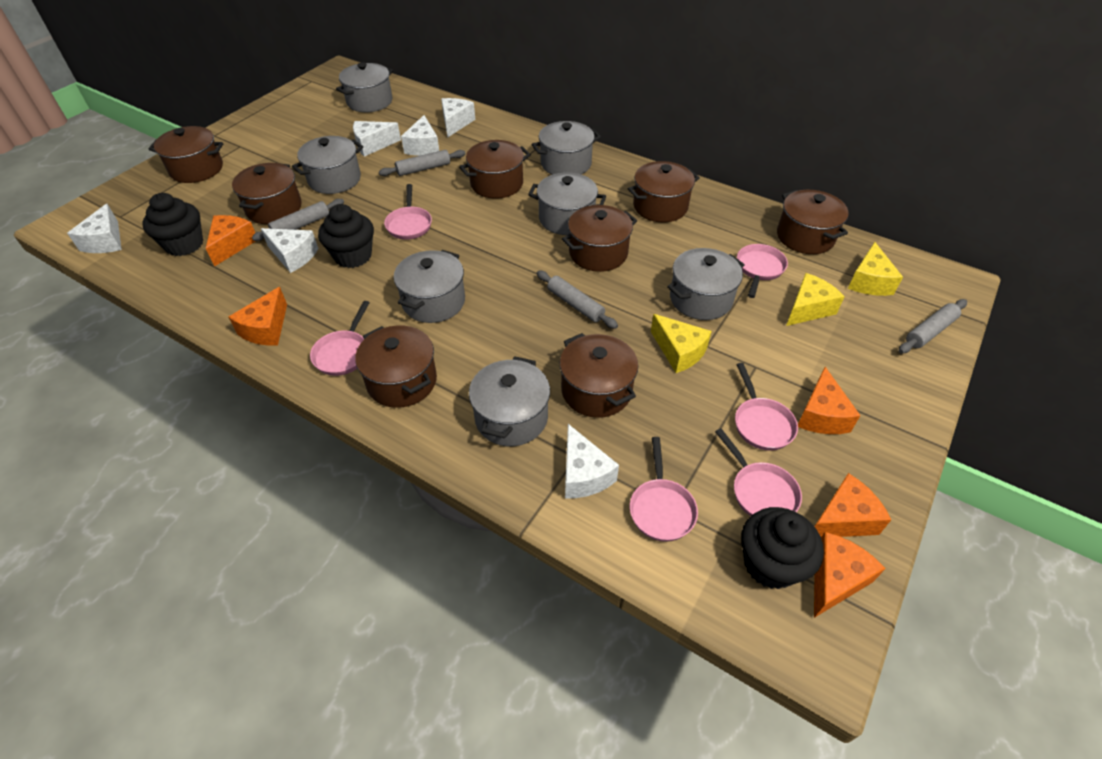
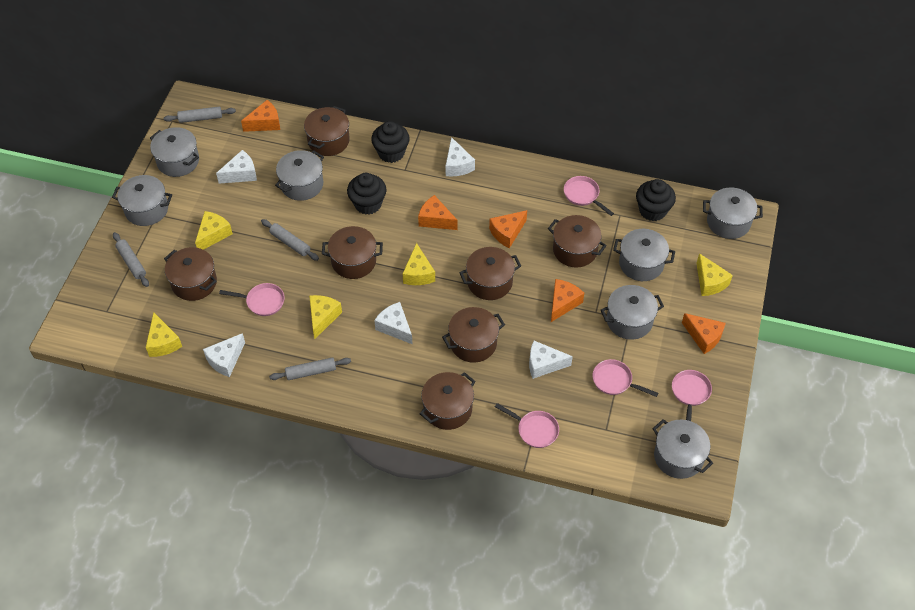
brown pot: [148,126,223,183] [232,163,302,224] [355,325,437,408] [459,140,531,199] [559,333,638,418] [562,205,637,272] [628,161,700,222] [777,190,848,254] = 8 -> [164,247,217,301] [304,106,350,156] [322,226,383,279] [420,372,475,430] [442,307,505,363] [459,247,521,300] [548,215,607,268] = 7
pink pan: [310,301,370,376] [384,184,432,240] [630,437,698,542] [715,428,802,516] [735,363,798,451] [737,244,788,298] = 6 -> [219,283,285,316] [495,403,559,448] [564,176,614,216] [592,359,658,397] [672,370,712,421] = 5
white cheese: [67,204,122,253] [261,228,318,273] [353,121,401,157] [401,115,439,156] [441,98,475,137] [565,424,619,499] = 6 -> [203,333,245,377] [216,150,257,184] [374,302,412,344] [446,137,475,176] [529,341,573,379] = 5
yellow cheese: [651,314,712,373] [786,273,845,326] [848,242,903,296] = 3 -> [146,312,182,357] [195,211,233,250] [309,295,342,339] [403,243,435,285] [696,253,733,296] = 5

